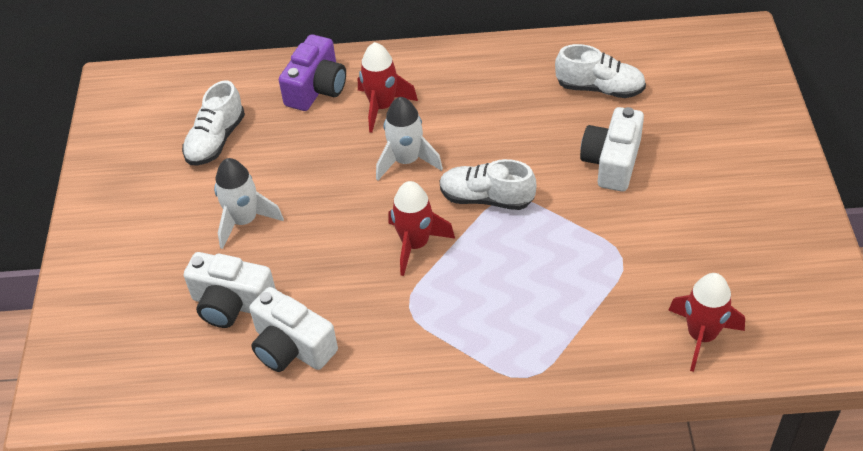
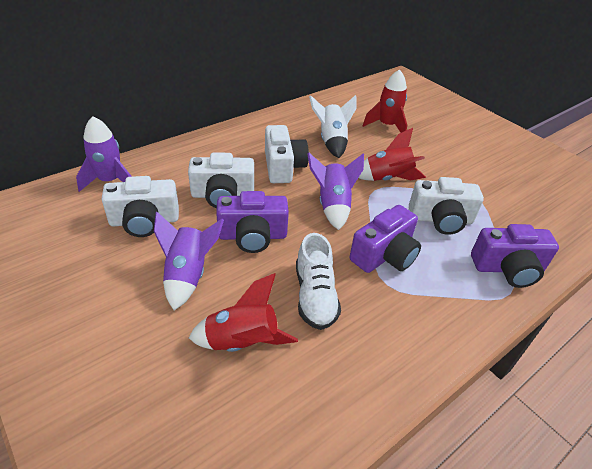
purple camera: [279,34,346,111] = 1 -> [216,191,289,253] [350,205,421,273] [471,224,559,288] = 3
purple rocket: none = 0 -> [76,116,132,192] [154,211,224,310] [307,153,364,230] = 3
white camera: [184,252,276,328] [249,287,338,372] [580,107,644,192] = 3 -> [101,176,179,237] [188,153,254,208] [265,125,309,183] [409,177,484,235] = 4
white rocket: [214,158,284,249] [376,97,443,181] = 2 -> [309,95,357,158] = 1
white shoe: [182,80,245,165] [439,159,536,210] [555,44,646,98] = 3 -> [296,233,341,330] = 1

